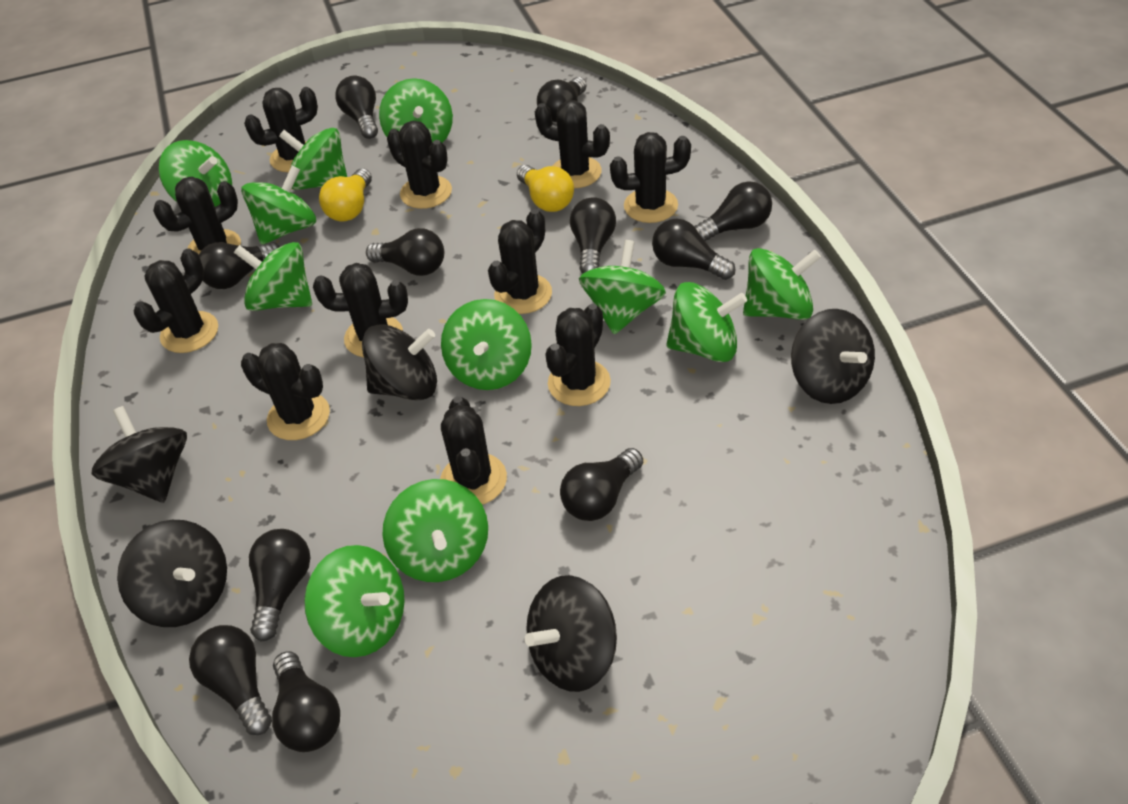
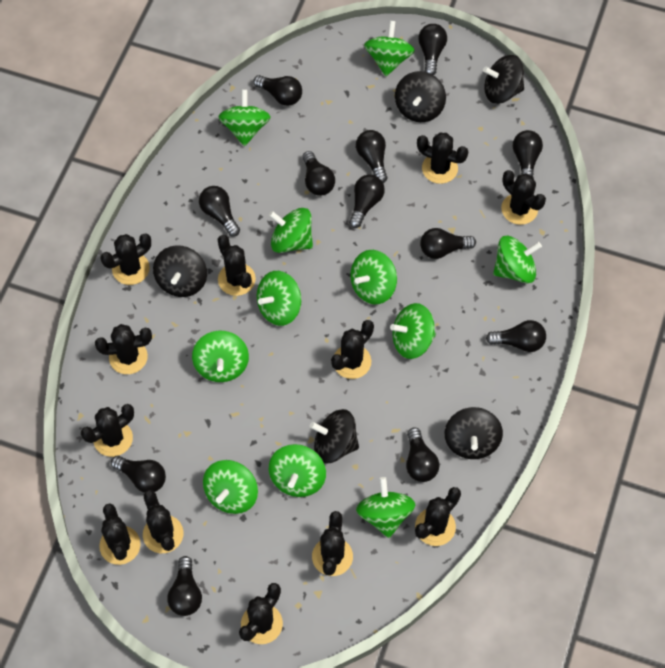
black cactus: [134,249,218,353] [153,177,241,255] [241,343,330,440] [244,87,318,172] [313,263,408,357] [387,121,452,209] [440,396,507,505] [488,209,552,314] [535,100,610,188] [545,304,611,406] [610,132,691,223] = 11 -> [81,404,134,457] [95,324,152,374] [99,503,141,565] [100,233,151,285] [143,490,184,553] [217,235,256,296] [239,583,283,644] [312,511,353,576] [331,320,374,379] [415,487,461,546] [417,133,468,184] [501,170,546,225] = 12
black light bulb: [189,625,272,735] [199,242,280,289] [249,529,311,642] [272,651,340,752] [335,76,378,139] [366,228,444,276] [537,77,587,122] [560,448,643,521] [570,197,616,274] [652,218,736,280] [694,181,772,241] = 11 -> [111,456,166,493] [167,556,202,616] [199,186,240,237] [253,75,302,106] [302,151,335,196] [349,175,385,228] [356,130,387,183] [406,427,439,482] [418,24,447,75] [420,228,476,259] [486,320,546,352] [513,130,543,178] = 12
yellow light bulb: [319,168,372,221] [517,165,574,212] = 2 -> none = 0

